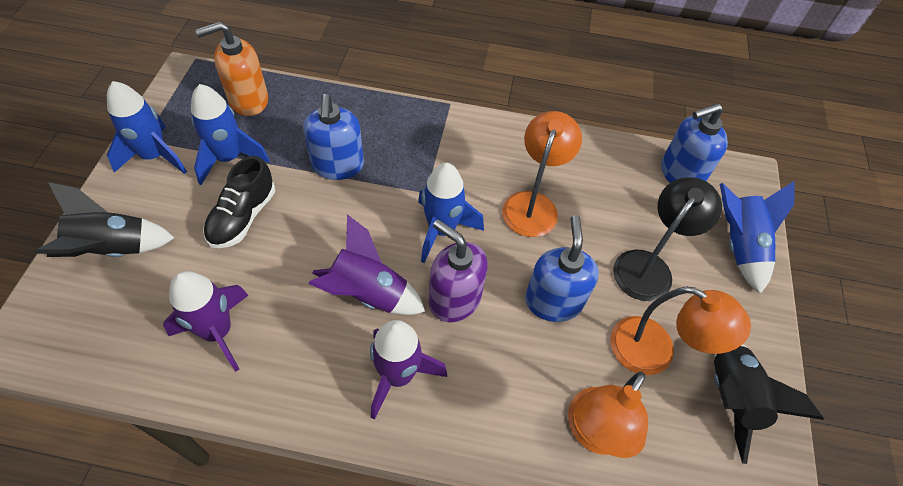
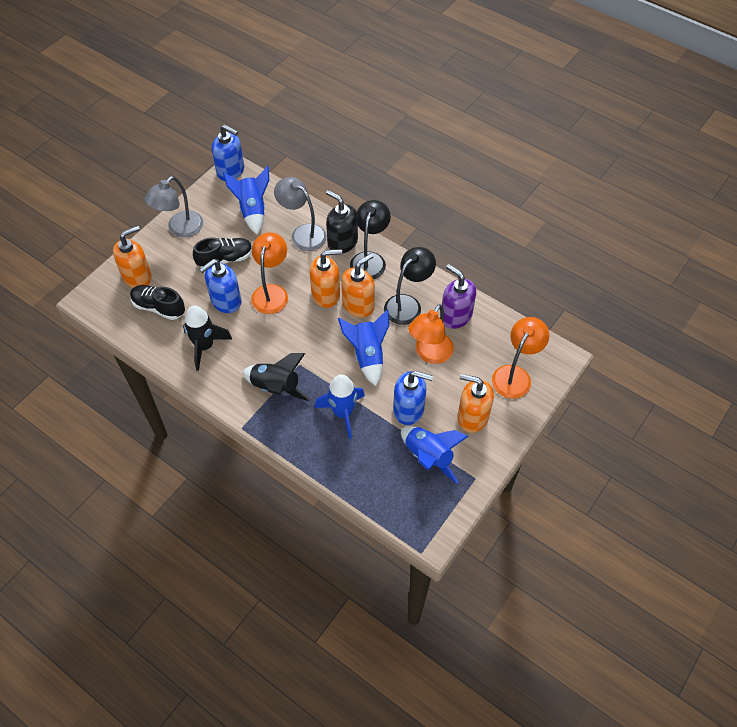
black lamp: [613,177,722,301] = 1 -> [350,200,391,279] [384,247,436,325] = 2
black shoe: [203,156,275,248] = 1 -> [130,285,185,320] [193,237,252,268] = 2
black soap dispenser: none = 0 -> [326,190,358,253] = 1
grey lamp: none = 0 -> [144,176,203,237] [274,177,327,251] = 2
orange soap dispenser: [195,22,268,116] = 1 -> [113,225,152,288] [309,249,342,308] [341,253,375,318] [458,374,494,433] = 4
purple rocket: [163,271,249,371] [308,214,425,315] [370,320,447,420] = 3 -> none = 0

